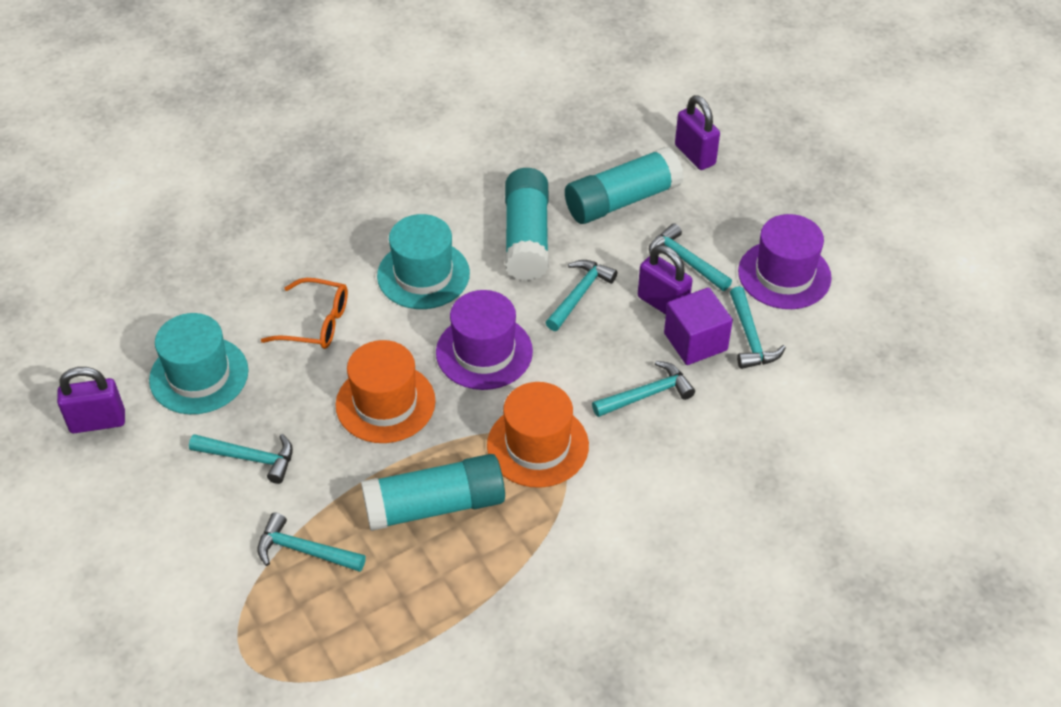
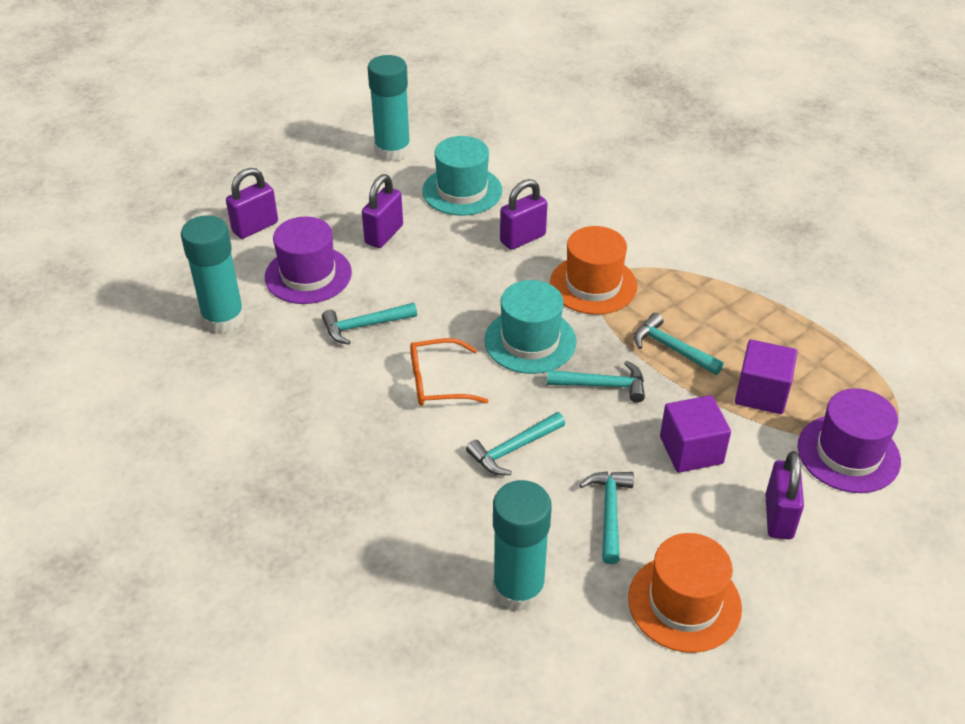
purple cube: [664,288,733,365] = 1 -> [660,395,731,473] [735,339,797,414] = 2
purple padlock: [57,367,125,433] [638,245,693,315] [675,95,720,170] = 3 -> [226,168,278,239] [362,174,403,248] [500,179,548,250] [765,451,804,539] = 4
turquoise hammer: [189,434,293,484] [257,512,366,572] [545,260,617,331] [592,361,695,417] [649,223,732,291] [730,286,786,369] = 6 -> [322,303,417,345] [466,412,565,475] [547,361,645,403] [579,472,634,564] [634,313,724,375] = 5

